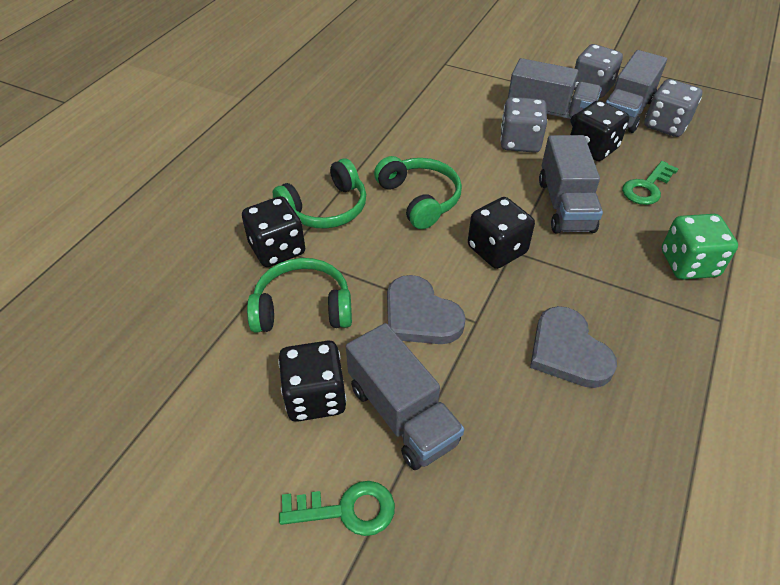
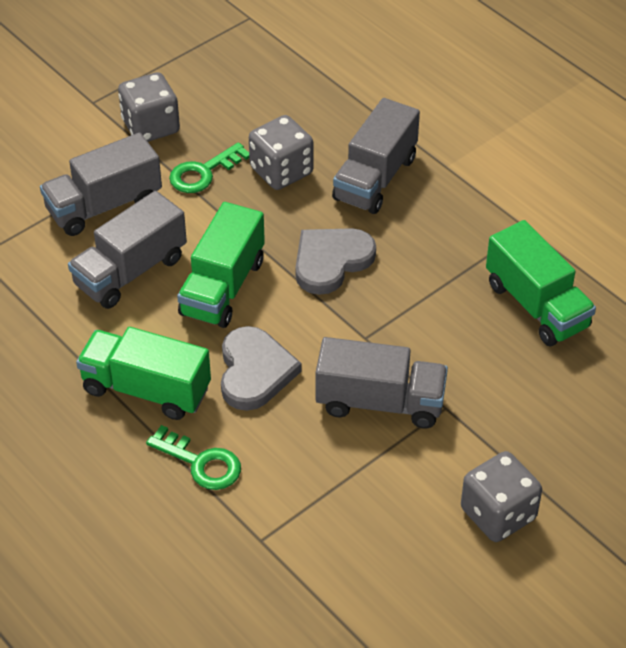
black dice: [242,196,305,267] [278,341,346,422] [468,197,535,269] [571,100,629,161] = 4 -> none = 0
green dice: [662,214,738,280] = 1 -> none = 0
green headphones: [247,258,352,333] [273,158,366,228] [374,156,462,229] = 3 -> none = 0
green truck: none = 0 -> [76,327,211,420] [177,202,265,328] [486,220,596,346] = 3

